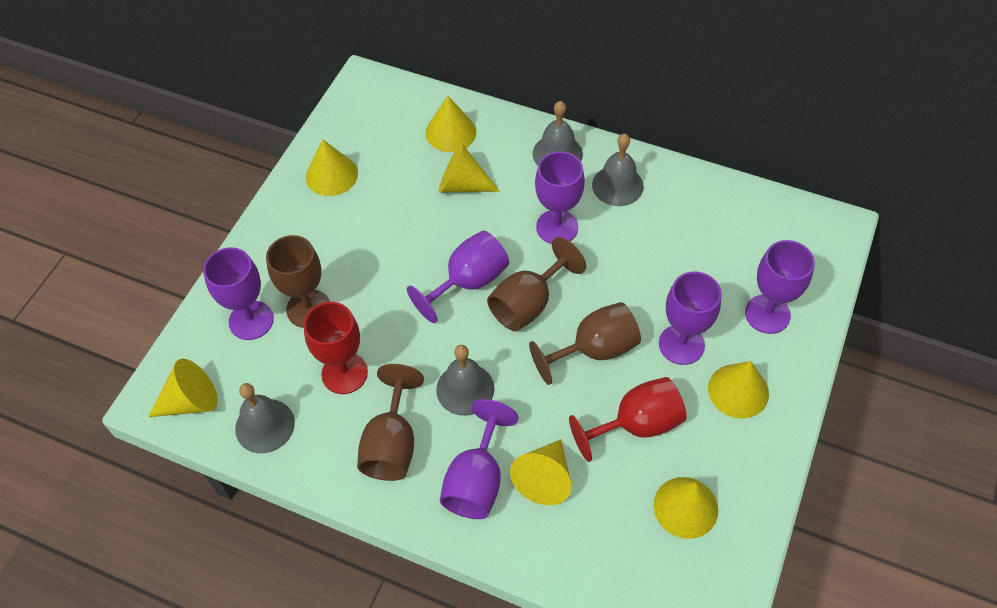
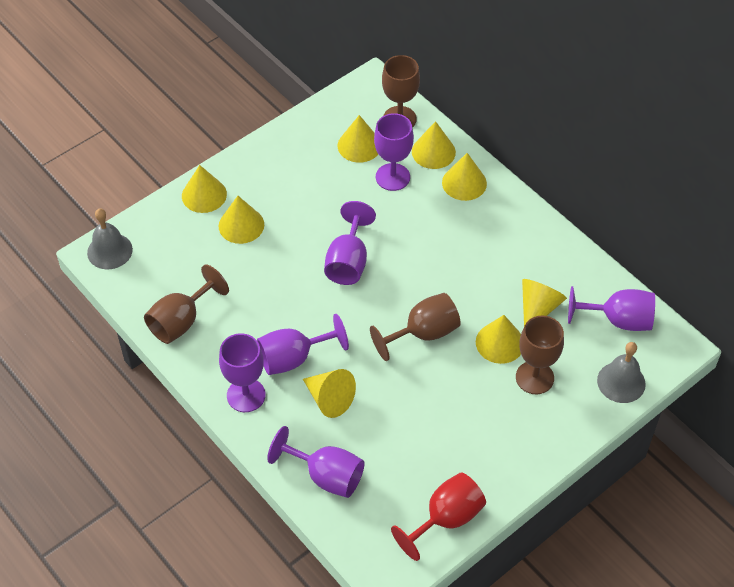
grey bell: [235,383,295,453] [436,345,494,416] [533,101,583,165] [592,134,644,206] = 4 -> [87,209,133,269] [597,342,646,403] = 2
red goblet: [304,302,368,394] [569,377,687,462] = 2 -> [391,472,486,561] = 1
yellow cone: [148,359,218,417] [306,140,358,196] [426,96,476,152] [439,143,500,192] [510,439,572,505] [653,477,718,539] [708,361,769,418] = 7 -> [182,165,227,213] [219,196,264,244] [303,369,356,418] [338,115,378,163] [412,121,456,169] [442,153,487,201] [476,315,521,364] [522,279,567,326] = 8

